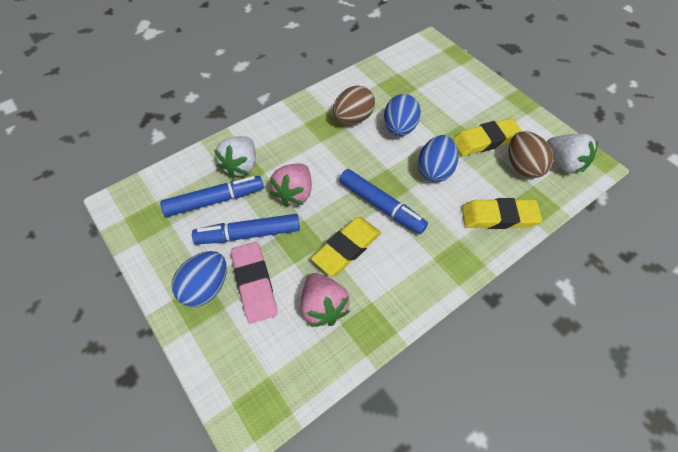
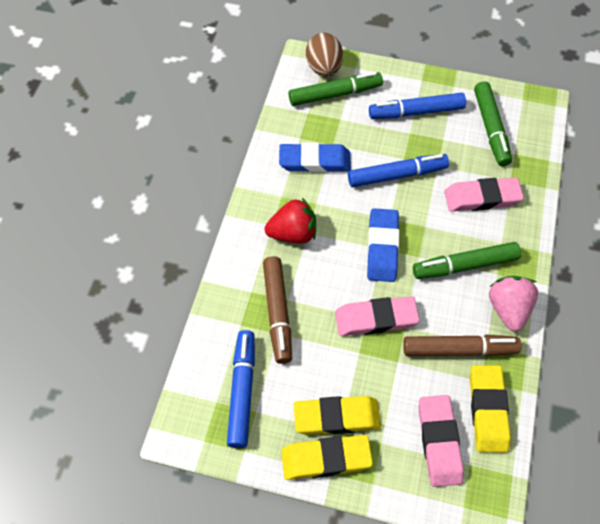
blue egg: [172,251,227,307] [384,94,421,136] [418,135,458,182] = 3 -> none = 0
blue eraser: none = 0 -> [279,143,351,173] [367,208,399,282] = 2
brown egg: [333,85,375,124] [509,131,553,178] = 2 -> [306,33,343,77] = 1
brown marker: none = 0 -> [263,256,292,364] [403,335,522,356] = 2
green marker: none = 0 -> [289,72,383,106] [413,242,521,279] [474,81,512,166] = 3
pink eraser: [231,242,278,324] = 1 -> [335,296,420,336] [419,395,464,487] [444,178,524,212] = 3
pink strawberry: [270,164,312,207] [301,273,350,327] = 2 -> [489,276,538,332] = 1
red strawberry: none = 0 -> [264,198,316,244] = 1
white strawberry: [214,136,256,178] [547,134,598,174] = 2 -> none = 0

